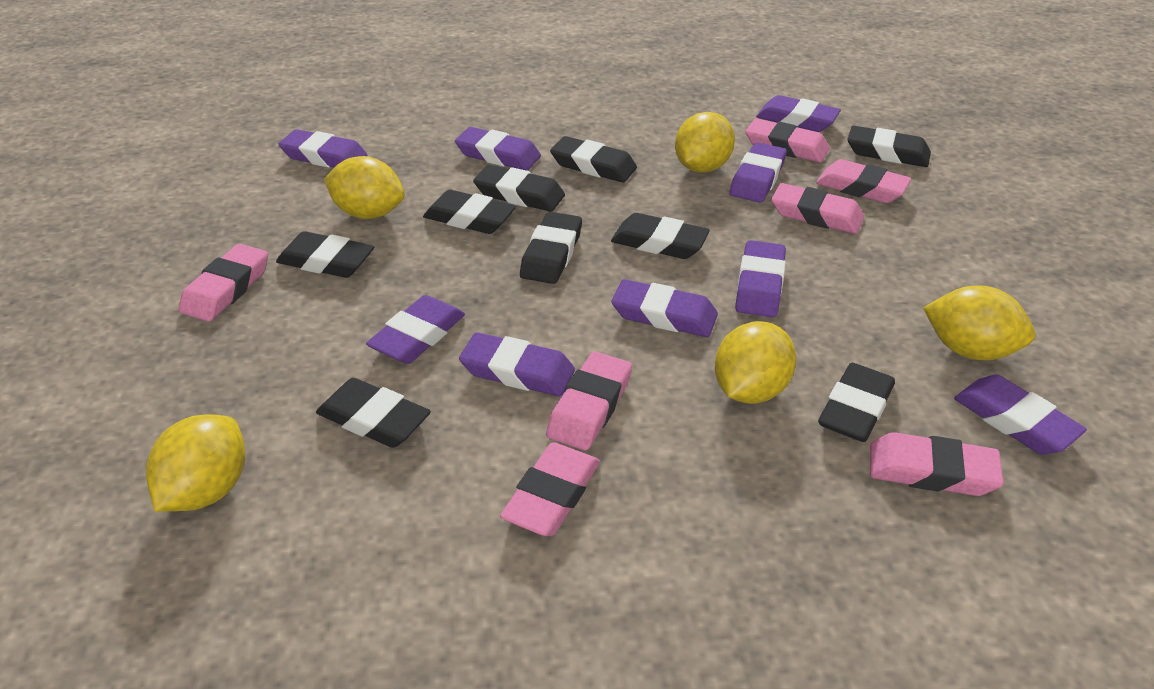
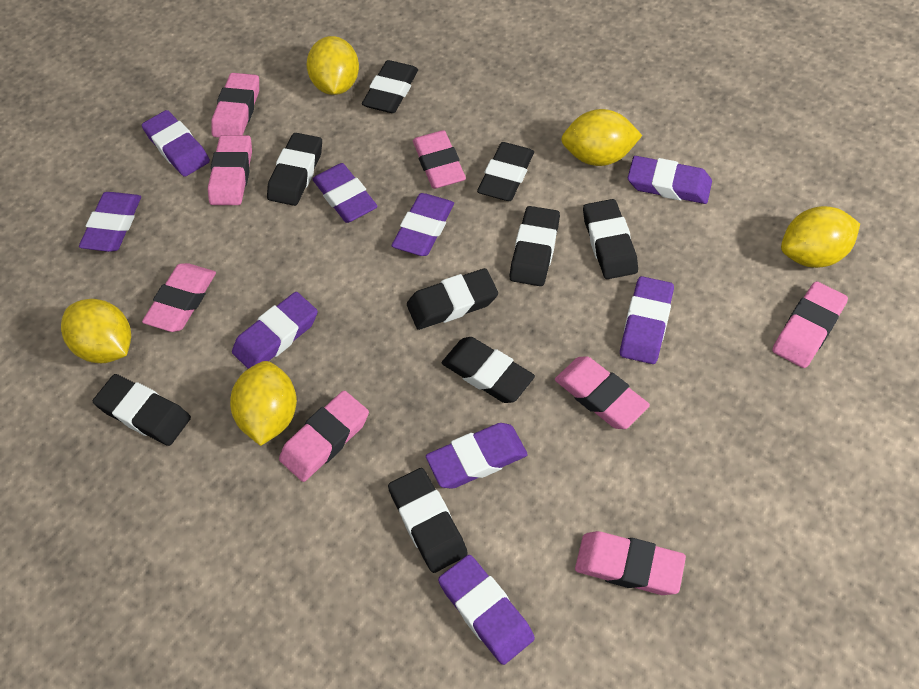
pink eraser: [179,244,268,322] [500,442,600,536] [546,351,632,450] [746,118,830,163] [771,183,864,234] [816,159,912,203] [870,432,1004,496] = 7 -> [142,263,216,332] [208,135,252,205] [211,73,259,138] [279,391,369,482] [413,130,466,189] [555,356,650,429] [575,531,686,595] [772,281,848,368] = 8

